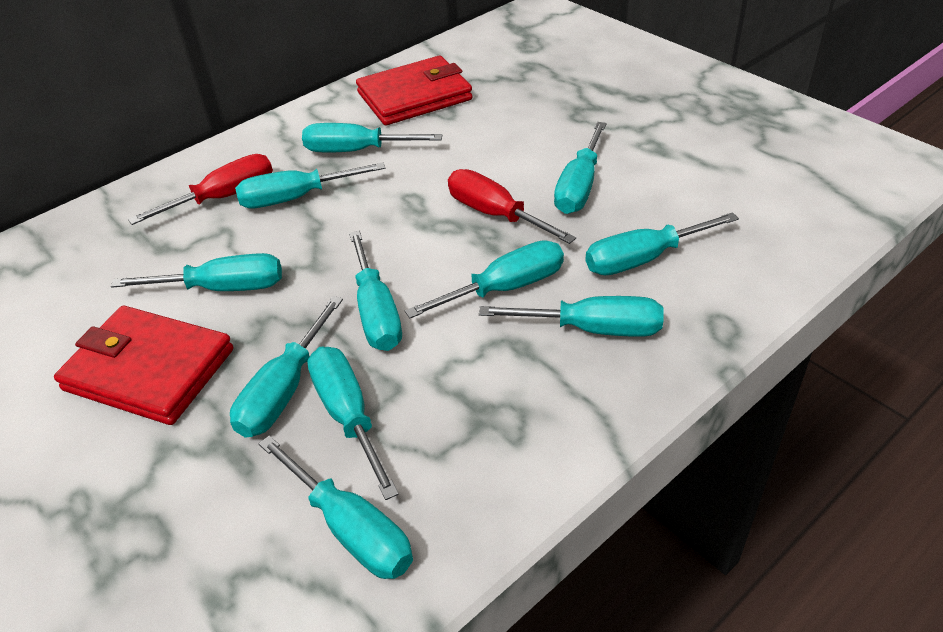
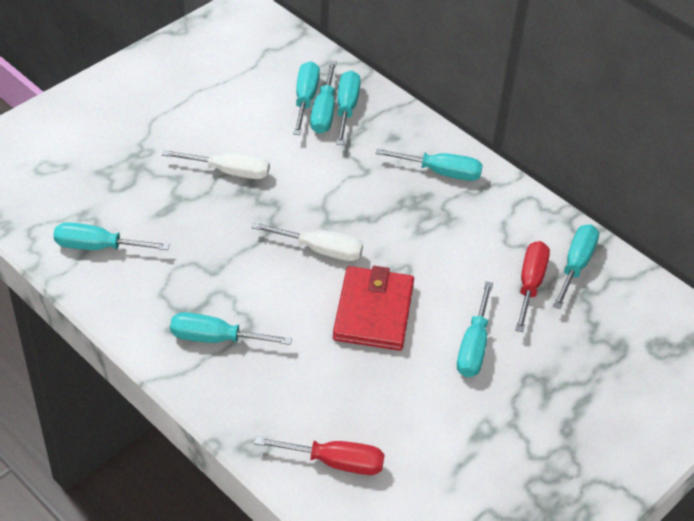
red wallet: [54,306,233,425] [356,56,473,125] = 2 -> [333,266,414,351] = 1
turquoise screwdriver: [111,253,282,291] [230,296,343,437] [235,162,385,208] [258,436,413,579] [302,123,442,152] [307,347,399,500] [349,231,402,351] [405,240,564,318] [479,296,664,337] [554,122,606,214] [586,212,739,275] = 11 -> [53,222,170,250] [170,312,292,345] [294,61,320,135] [310,61,337,134] [336,70,361,145] [375,149,483,181] [457,281,493,377] [553,225,599,309] = 8
white screwdriver: none = 0 -> [162,150,270,179] [251,222,363,261] = 2

